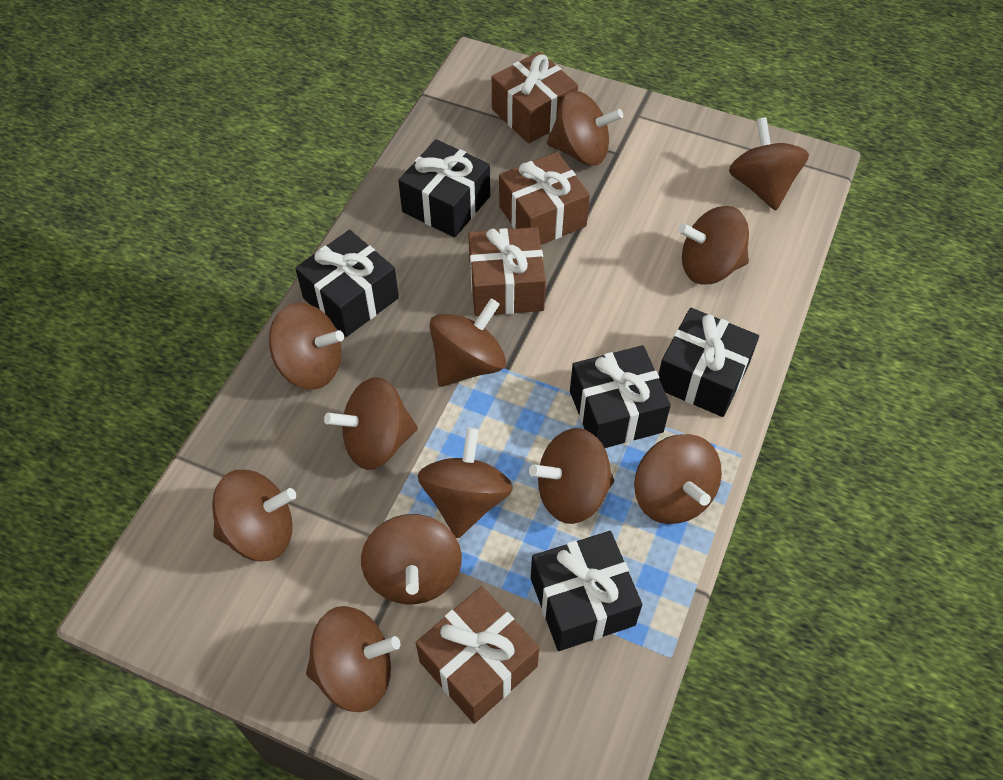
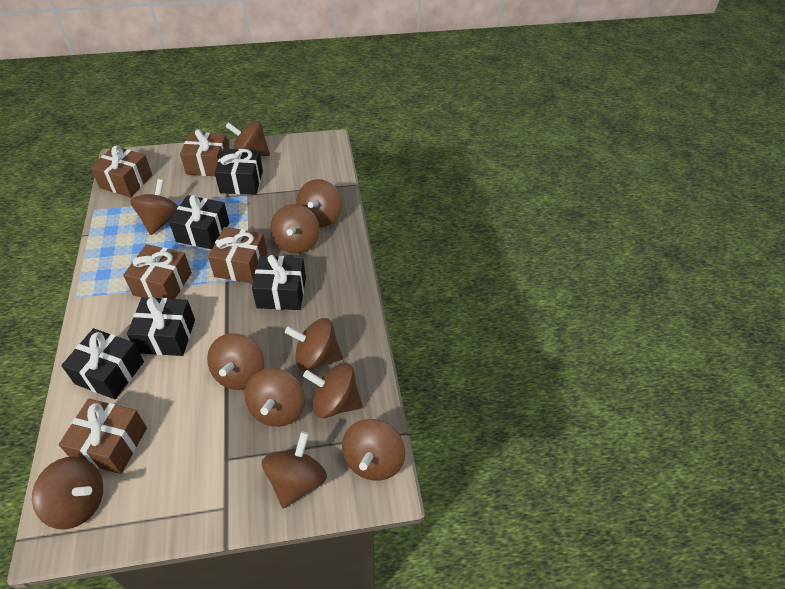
brown gift: [416,586,540,724] [468,227,546,316] [492,51,578,144] [499,152,590,245] = 4 -> [59,399,147,474] [90,145,153,197] [123,244,192,299] [180,129,229,176] [208,227,267,284] = 5
brown spinning top: [212,470,296,561] [269,302,344,390] [306,606,400,712] [324,377,418,470] [361,514,462,604] [417,428,513,538] [429,299,506,387] [529,428,614,524] [547,91,623,166] [634,434,722,524] [678,206,749,284] [729,117,809,210] = 12 -> [32,457,103,530] [130,179,178,235] [207,333,264,390] [225,121,270,156] [244,368,305,427] [262,432,327,509] [270,204,320,254] [285,318,343,371] [296,179,342,227] [303,363,362,418] [342,419,405,481] = 11

